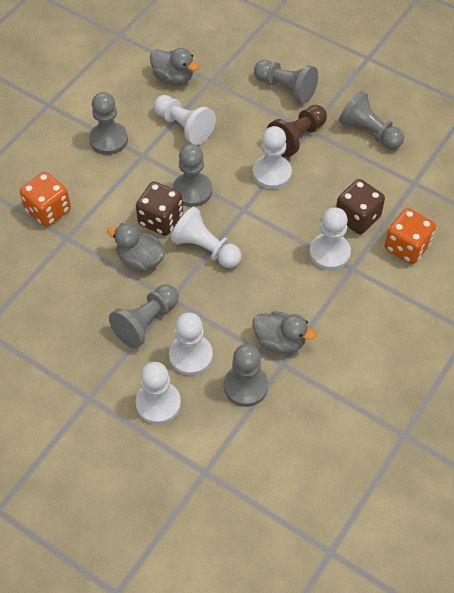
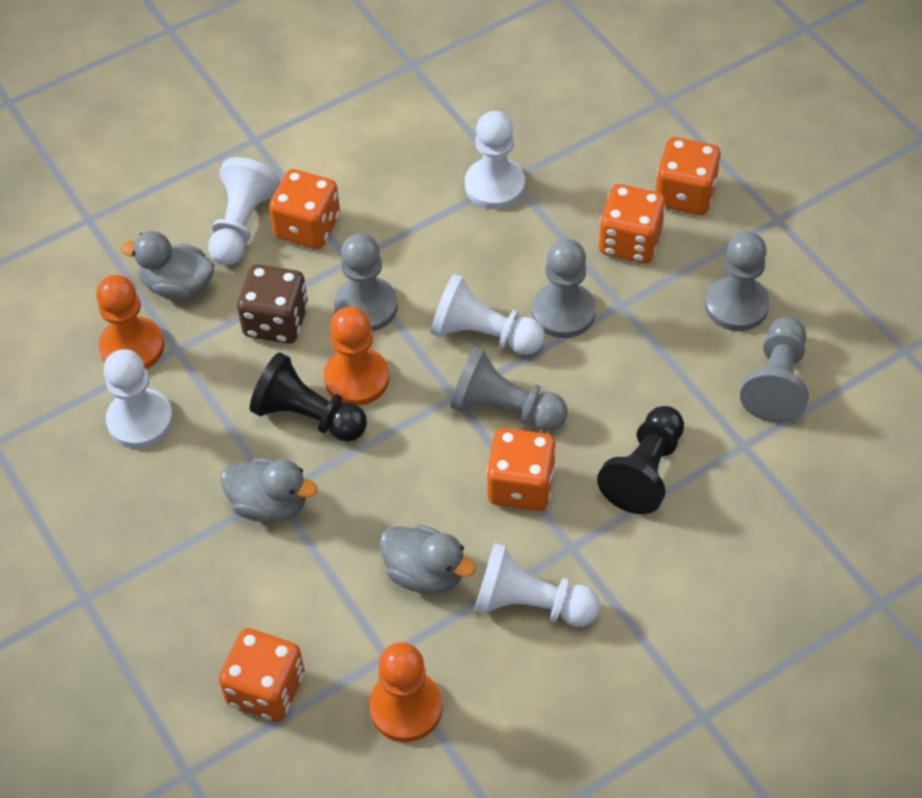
black pawn: none = 0 -> [250,352,367,442] [597,406,684,514] = 2
brown dice: [136,181,183,236] [336,179,385,234] = 2 -> [237,264,308,344] = 1
brown pawn: [267,105,327,157] = 1 -> none = 0
grey pawn: [89,92,128,155] [109,284,179,348] [173,144,212,207] [224,344,268,407] [254,60,318,104] [339,90,404,149] = 6 -> [334,233,398,332] [450,346,568,431] [532,239,596,338] [705,232,770,331] [740,317,809,423] = 5
orange dice: [20,172,71,227] [385,208,436,264] = 2 -> [219,628,305,722] [269,169,340,249] [486,428,556,511] [598,184,666,264] [655,137,721,215] = 5
orange pawn: none = 0 -> [96,275,164,370] [324,307,389,406] [369,642,443,742] = 3
white pawn: [136,362,181,425] [154,95,216,145] [169,313,213,376] [171,207,242,268] [253,126,292,189] [309,207,351,270] = 6 -> [104,349,173,449] [208,157,281,265] [431,274,545,355] [465,111,525,209] [474,543,600,627] = 5

